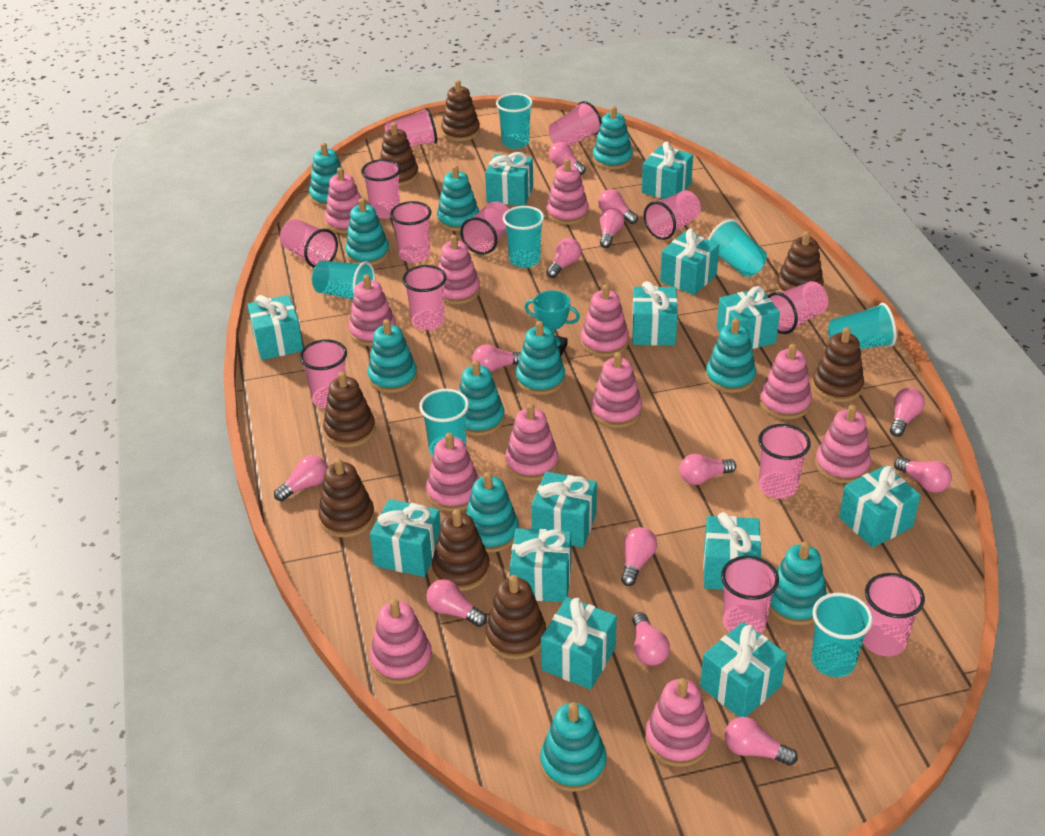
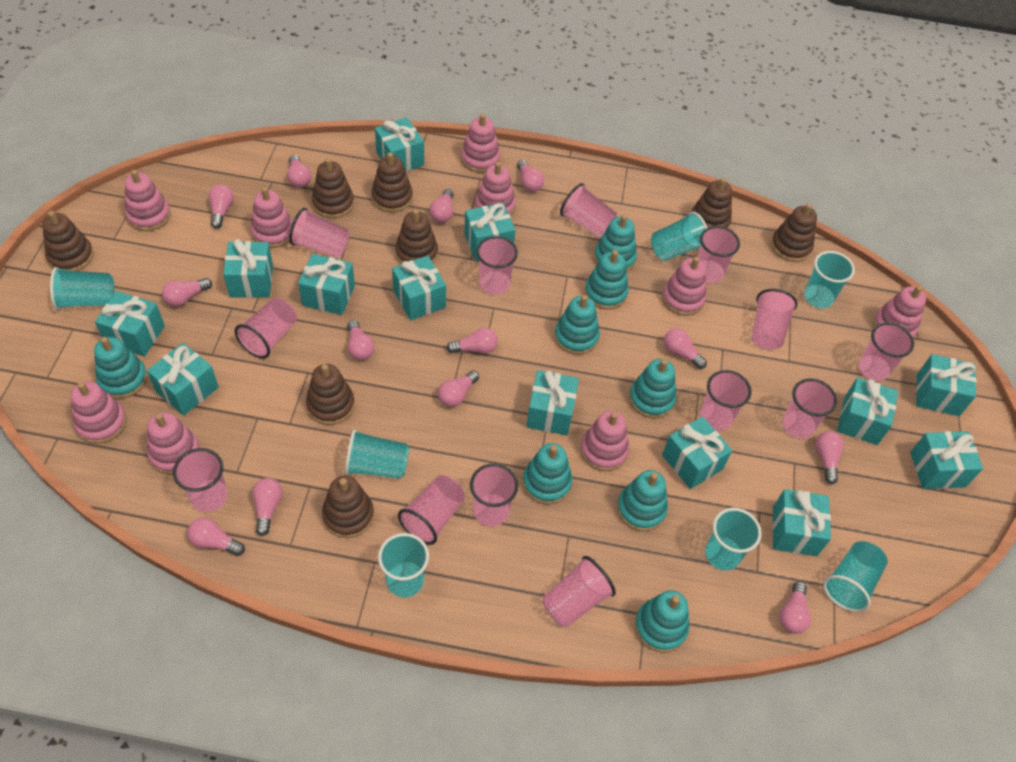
pink stacking toy: [325,167,361,233] [349,275,396,346] [370,599,432,684] [426,433,479,512] [438,235,480,305] [505,403,559,481] [546,159,589,225] [581,284,629,357] [591,352,642,428] [645,678,711,767] [760,344,812,419] [815,405,871,484] = 12 -> [71,381,127,444] [125,170,171,231] [147,412,200,475] [251,187,293,248] [461,113,500,173] [475,162,516,217] [580,411,629,471] [662,257,706,316] [873,285,926,338] = 9
turquoise stacking toy: [309,143,344,207] [345,198,390,265] [367,319,417,393] [437,165,479,231] [458,360,505,436] [466,472,519,553] [516,321,565,395] [540,702,607,792] [593,106,633,170] [706,318,756,393] [769,541,827,625] = 11 -> [94,337,147,399] [523,443,572,505] [554,295,600,355] [585,250,629,310] [594,215,637,272] [617,470,668,531] [629,359,676,418] [635,590,689,653] = 8
turquoise trophy: [524,290,580,356] = 1 -> none = 0

